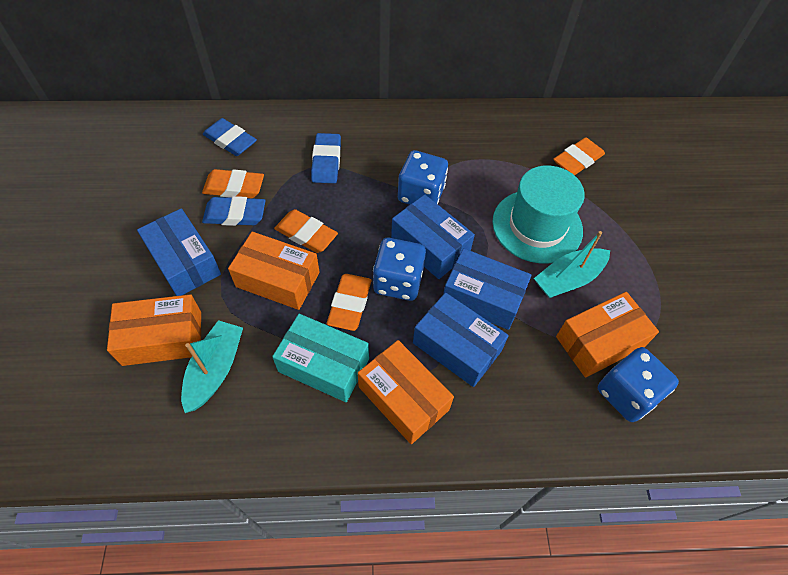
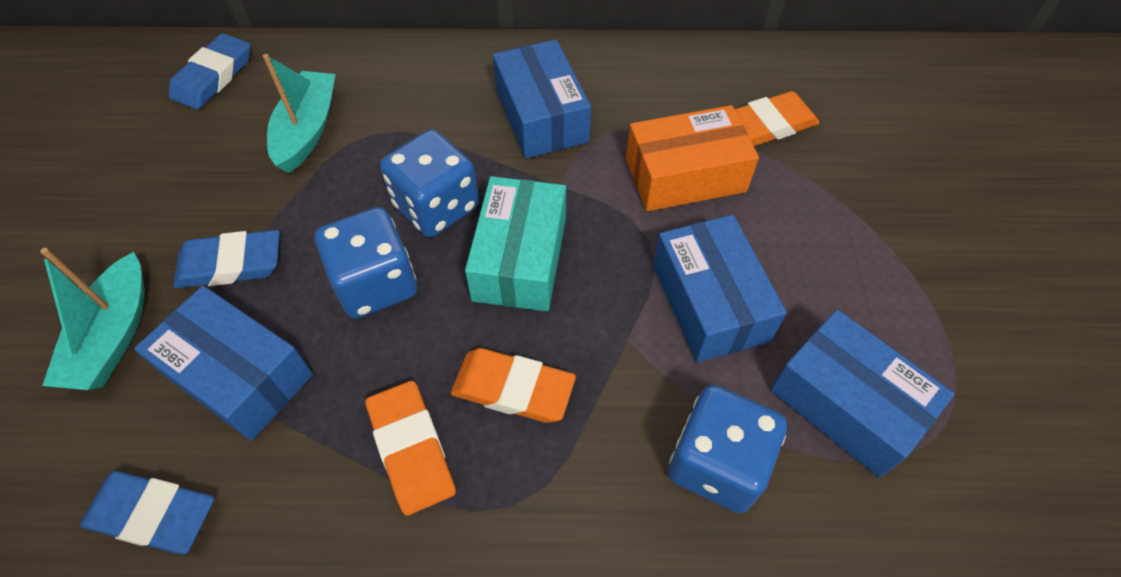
orange box: [107,294,201,366] [228,232,320,310] [358,340,454,444] [556,292,659,378] = 4 -> [626,105,759,211] = 1
orange eraser: [202,169,264,198] [274,209,338,253] [327,274,371,331] [553,137,605,175] = 4 -> [365,381,456,516] [451,348,576,423] [735,91,819,146] = 3
turquoise hat: [492,166,585,263] = 1 -> none = 0

